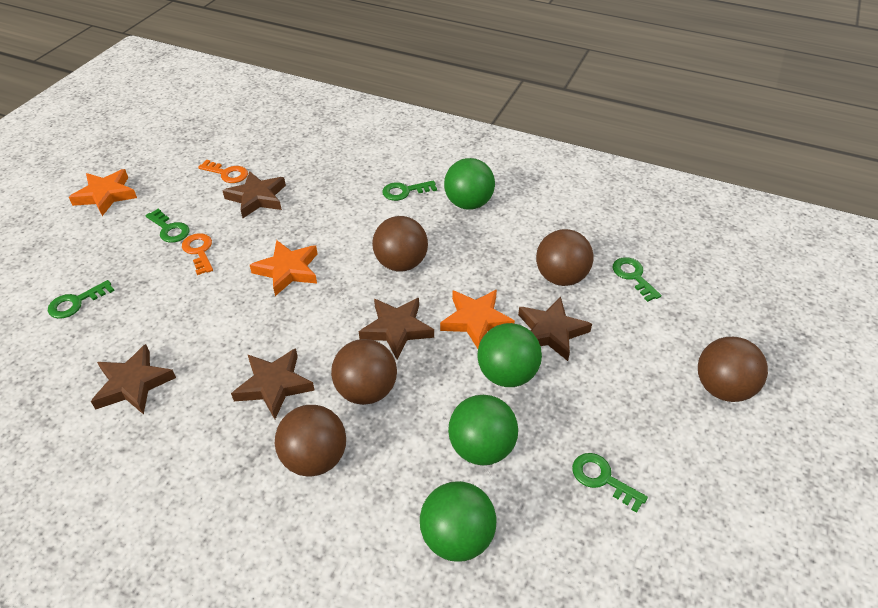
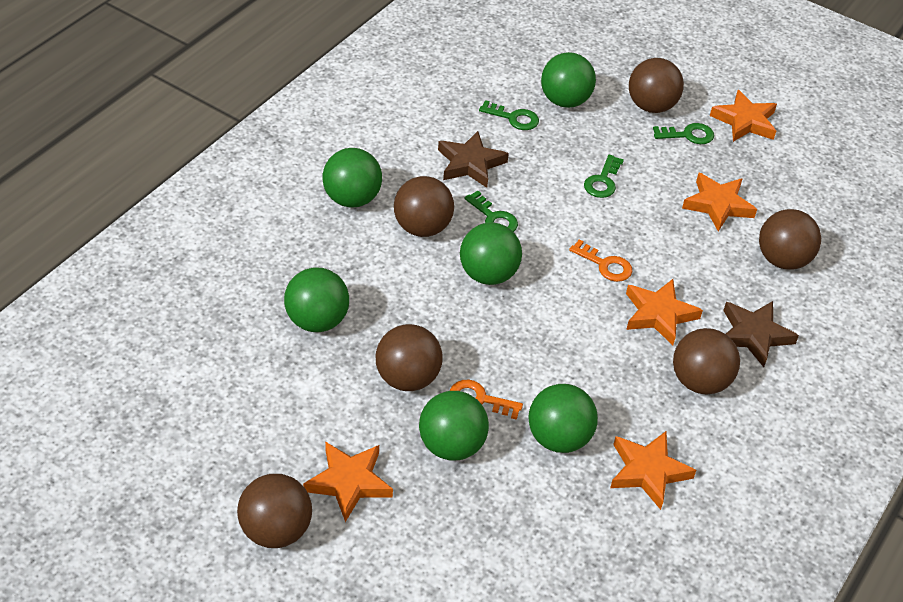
brown ball: [275,405,346,477] [331,339,397,405] [372,216,428,271] [536,229,593,286] [698,337,768,402] = 5 -> [237,474,312,548] [376,324,443,391] [394,176,454,237] [629,58,684,113] [673,328,740,394] [759,209,821,270] = 6
brown star: [91,344,176,415] [223,171,286,218] [231,348,315,419] [359,298,434,359] [518,297,592,361] = 5 -> [438,131,509,188] [723,301,799,367] = 2
green ball: [420,481,496,562] [444,158,495,210] [448,395,518,465] [477,323,542,387] = 4 -> [284,267,349,332] [322,148,382,208] [419,391,489,460] [460,222,522,285] [528,384,598,453] [541,52,596,108] = 6
green key: [48,280,115,319] [145,209,189,243] [382,180,437,201] [572,453,648,513] [613,257,661,302] = 5 -> [465,190,518,232] [479,100,539,130] [584,155,624,198] [653,123,714,144] = 4
orange star: [69,169,137,216] [250,240,317,296] [440,290,515,349] = 3 -> [303,442,393,522] [610,431,696,510] [626,279,703,345] [682,173,757,232] [710,90,777,142] = 5

